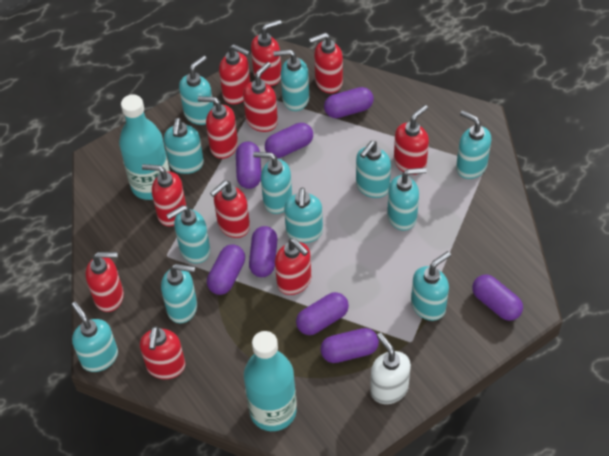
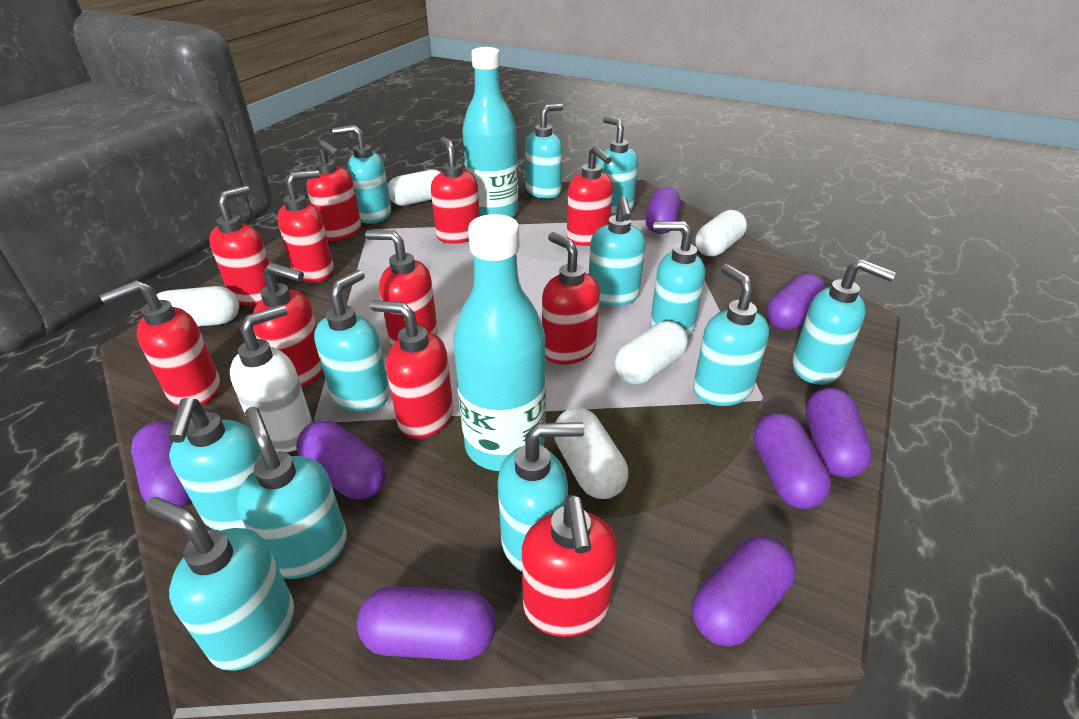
white capsule: none = 0 -> [156,286,239,327] [388,169,441,206] [554,407,628,499] [615,321,688,384] [695,210,747,257] = 5

